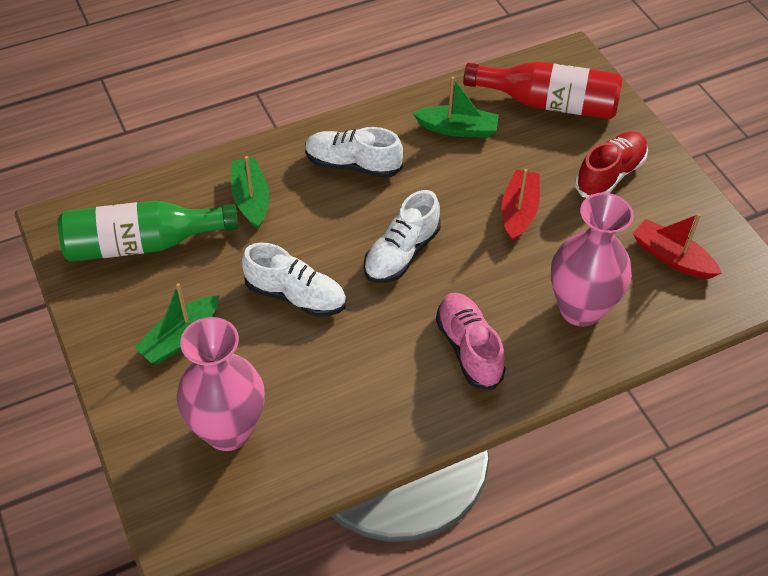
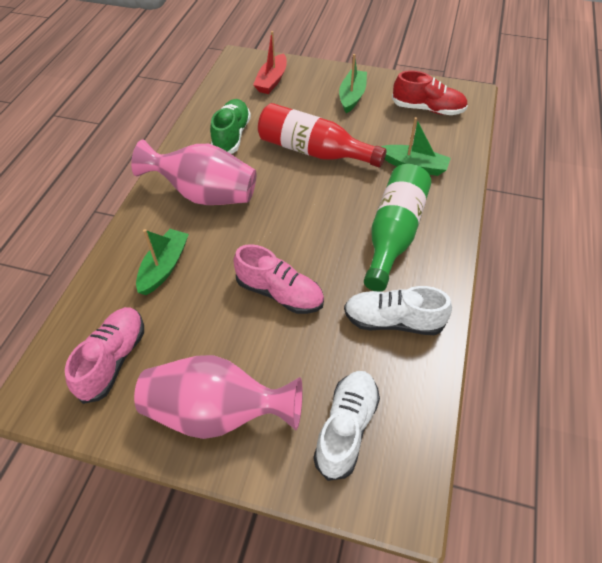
green shoe: none = 0 -> [210,99,251,154] = 1
pink shoe: [436,293,506,390] = 1 -> [65,307,144,404] [233,244,324,314] = 2
red boat: [501,169,540,242] [633,213,722,279] = 2 -> [253,31,287,94] = 1
white shoe: [242,243,346,317] [305,127,403,178] [364,190,441,283] = 3 -> [314,371,380,481] [344,286,452,335] = 2

